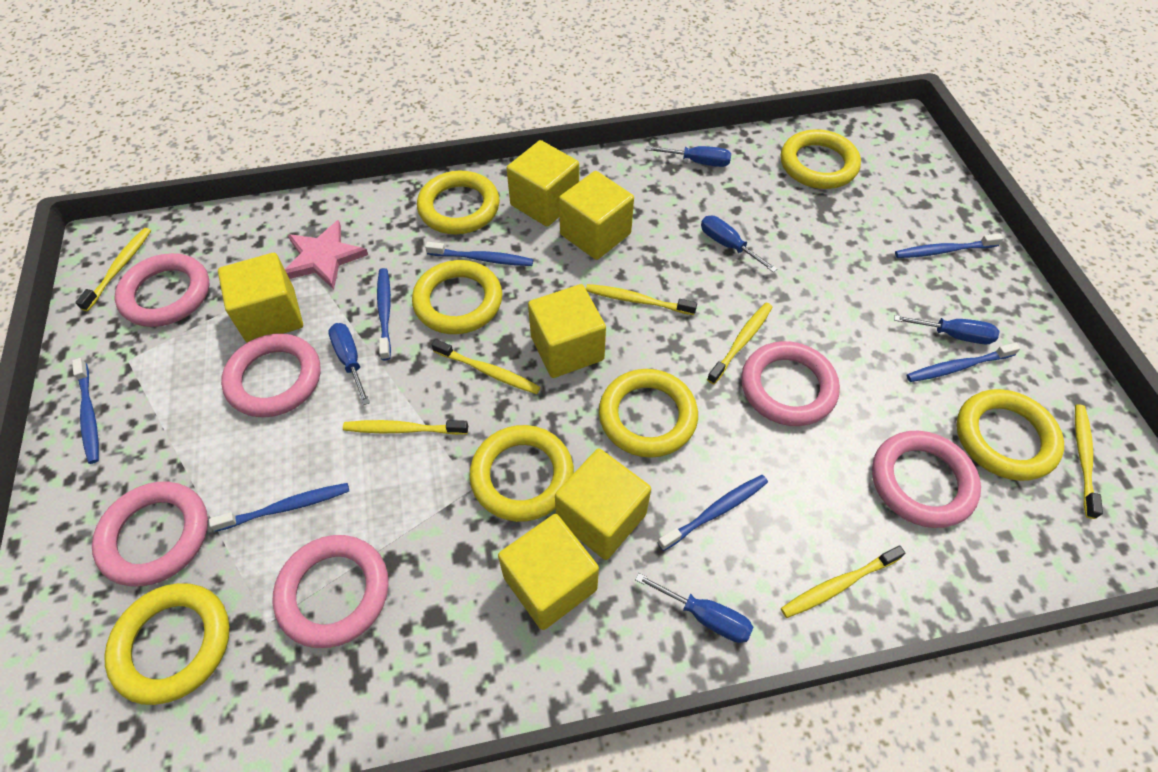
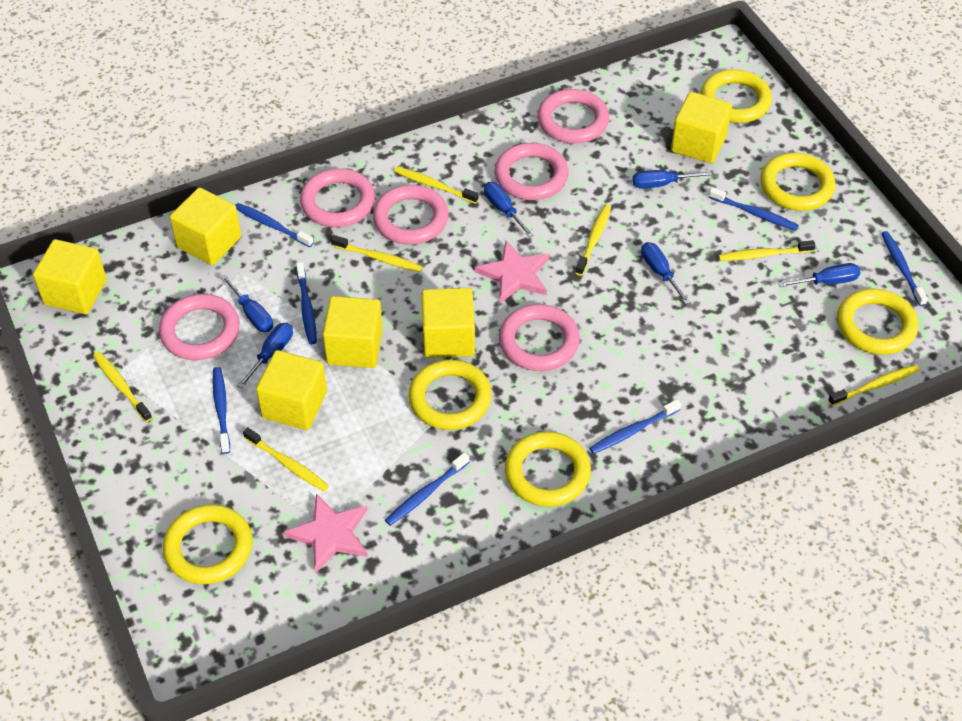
blue screwdriver: [328,323,370,405] [635,573,753,643] [646,146,731,167] [701,216,777,273] [894,315,999,344] = 5 -> [221,275,273,332] [237,323,293,388] [484,182,534,238] [633,170,712,189] [641,242,690,305] [778,263,861,287] = 6
pink star: [285,220,368,289] = 1 -> [284,494,368,574] [475,241,549,303] = 2
yellow ring: [104,583,230,705] [412,260,502,334] [417,171,500,234] [469,425,574,522] [599,369,698,458] [781,129,861,189] [956,389,1064,481] = 7 -> [163,504,252,584] [408,359,492,430] [505,431,591,507] [700,69,772,123] [760,153,836,211] [837,288,918,355] = 6

